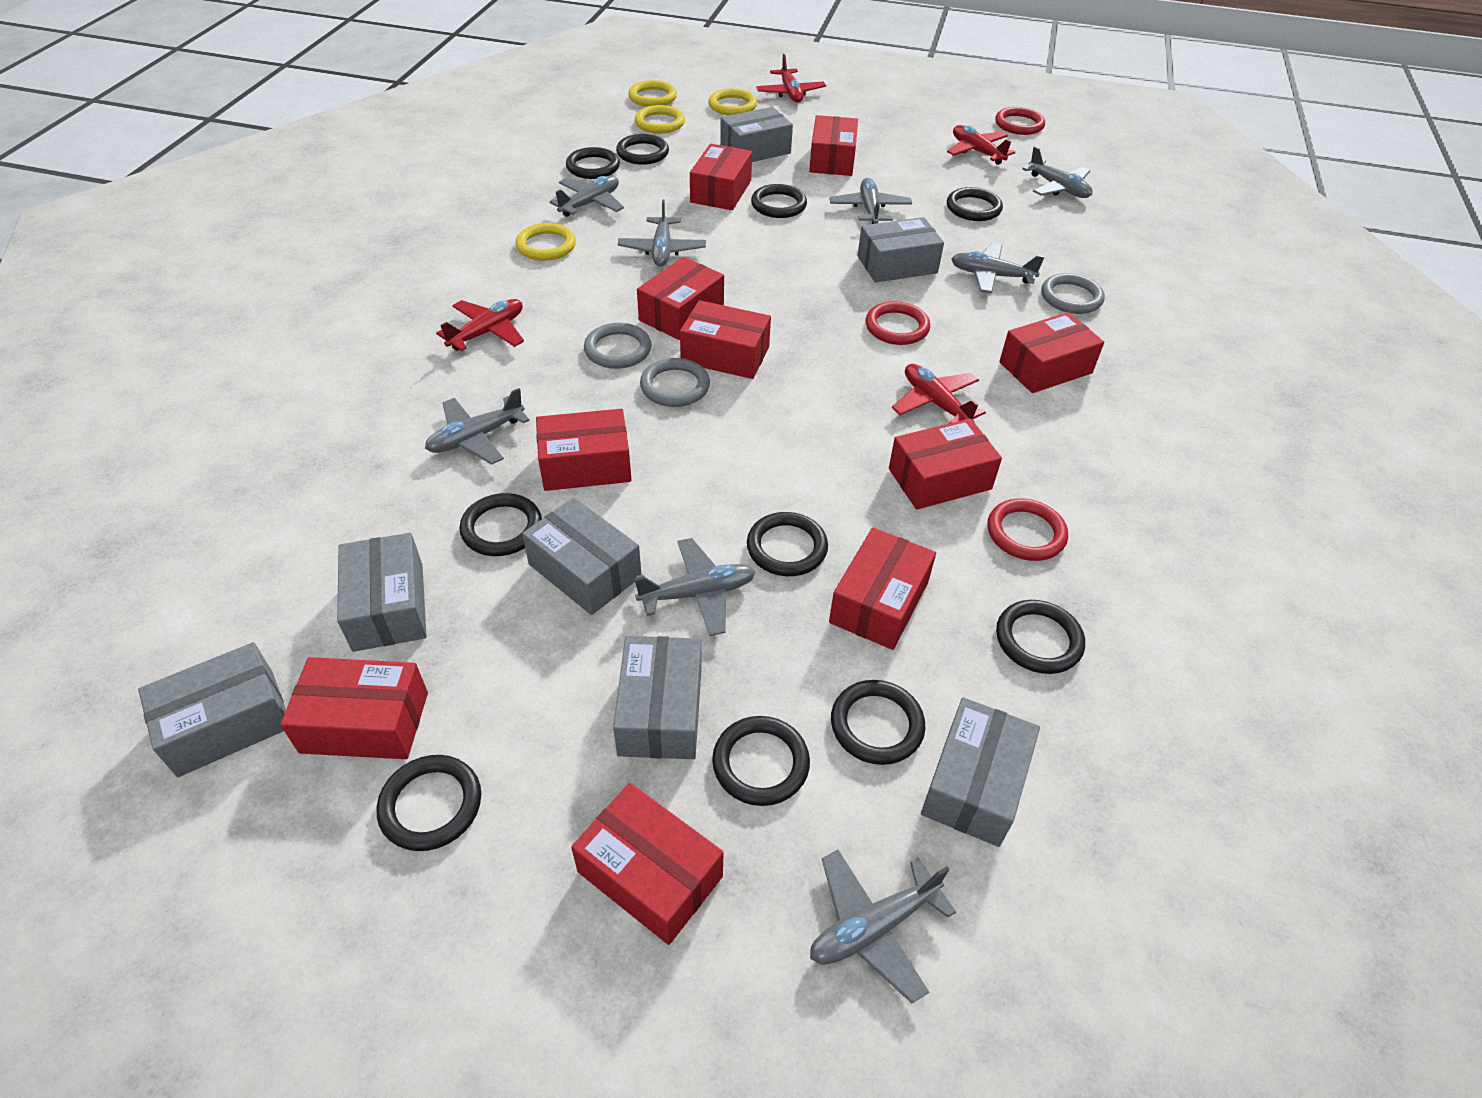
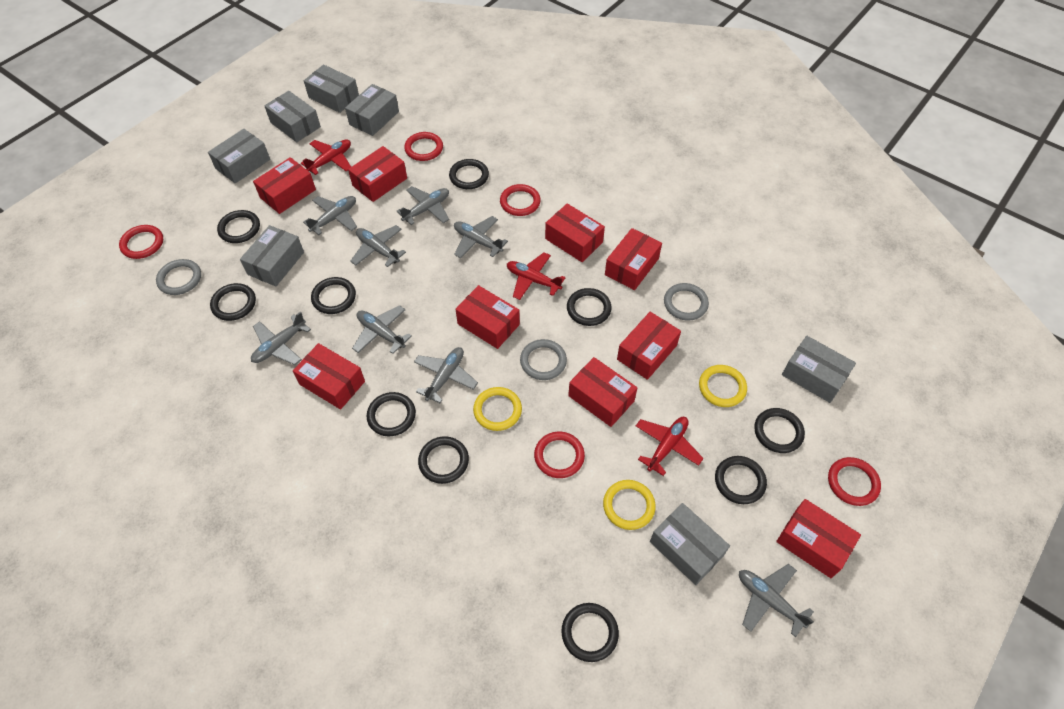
red box: [280,657,428,759] [536,409,632,491] [571,783,724,945] [637,257,724,340] [680,300,771,379] [690,144,752,210] [809,115,858,176] [829,527,936,650] [889,418,1002,510] [999,312,1104,393] = 10 -> [253,157,316,214] [293,343,365,410] [348,146,407,202] [455,285,520,349] [545,203,605,262] [568,357,637,427] [605,228,662,290] [617,312,681,380] [776,499,861,578] = 9
red plane: [436,299,524,351] [756,54,826,103] [892,364,986,423] [947,125,1015,165] = 4 -> [301,140,351,175] [507,252,566,300] [636,417,704,476] = 3
red ring: [866,301,930,345] [988,498,1068,561] [995,107,1045,135] = 3 -> [119,225,163,259] [404,132,443,161] [500,184,541,216] [534,432,585,478] [828,457,881,506] = 5
yellow ring: [515,223,576,261] [628,80,677,107] [635,105,685,134] [708,88,757,115] = 4 -> [473,387,522,431] [603,480,656,530] [699,365,747,407] = 3

